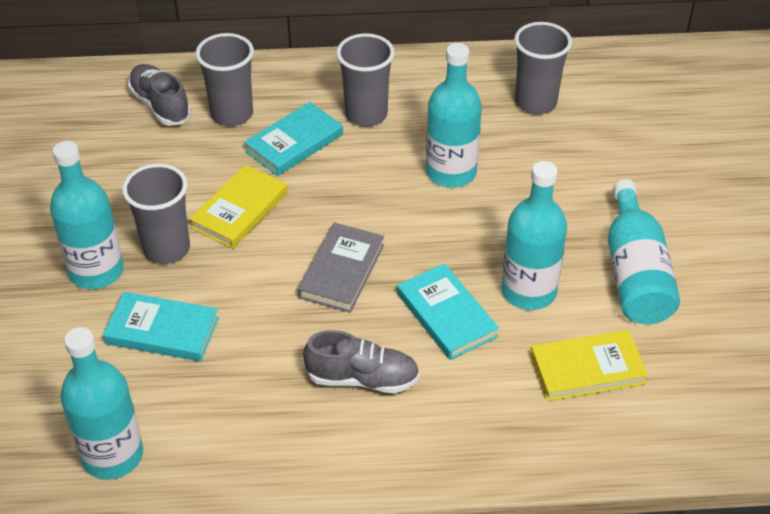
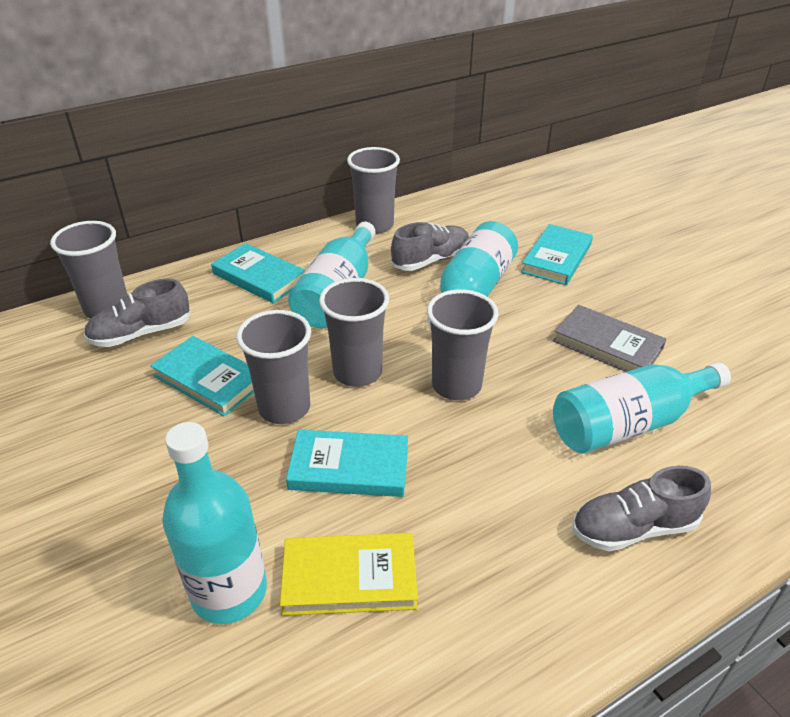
grey cup: [122,164,190,264] [196,33,254,126] [336,33,394,127] [514,22,572,114] = 4 -> [50,221,128,318] [236,310,311,424] [319,278,389,387] [347,147,400,234] [427,289,499,400] = 5
grey shoe: [128,64,191,126] [303,330,420,393] = 2 -> [84,279,190,347] [391,222,469,271] [572,466,711,551] = 3
turquoise book: [103,292,219,361] [244,102,343,176] [397,263,499,360] = 3 -> [150,336,254,417] [211,243,305,303] [286,430,408,497] [521,224,593,285] = 4
turquoise bottle: [50,141,124,289] [60,327,143,480] [426,43,482,188] [501,161,567,310] [608,179,680,324] = 5 -> [162,422,267,624] [288,222,375,328] [427,221,518,327] [553,362,731,454] = 4
yellow book: [189,165,288,249] [530,330,649,401] = 2 -> [280,533,418,616] = 1

